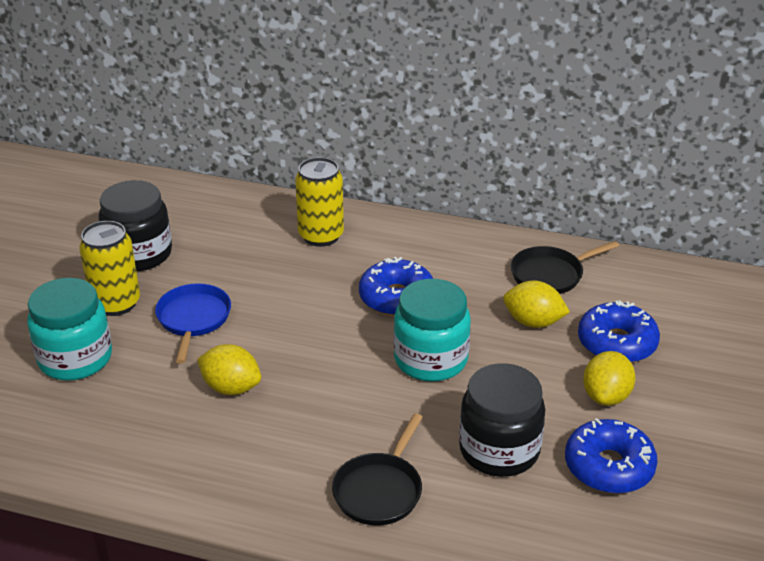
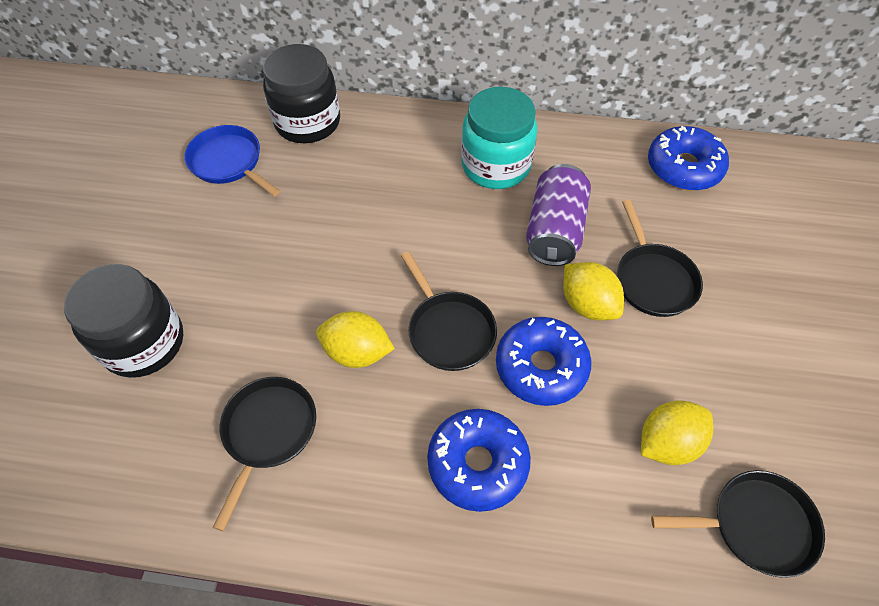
black pan: [332,413,423,525] [511,241,619,294] = 2 -> [213,377,316,531] [401,251,497,371] [617,200,703,317] [651,470,825,578] = 4
purple can: none = 0 -> [526,164,591,266] = 1
turquoise jar: [27,278,112,381] [394,279,471,382] = 2 -> [461,87,538,189] = 1
yellow can: [79,221,140,316] [295,157,344,247] = 2 -> none = 0

